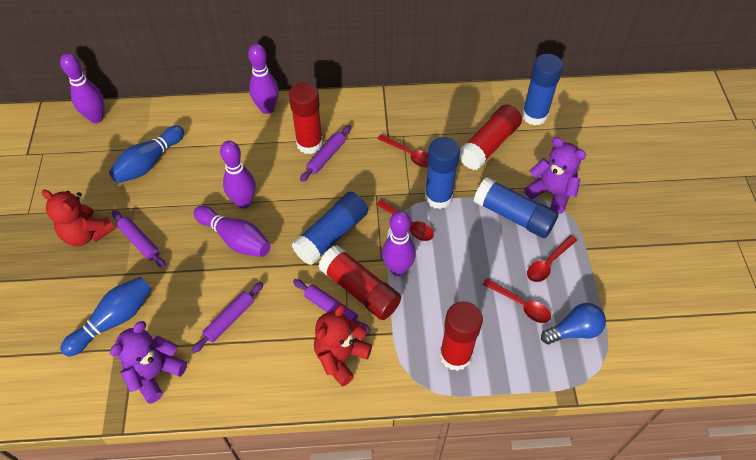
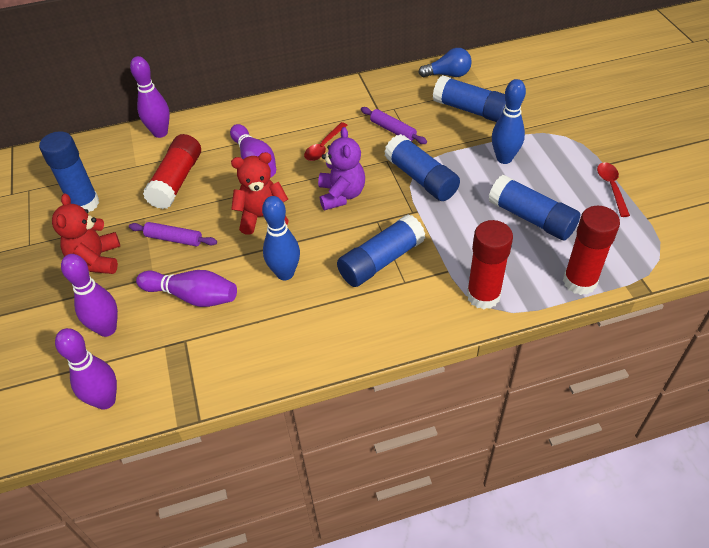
blue glue stick: [292,192,368,265] [425,137,460,209] [474,177,559,238] [522,54,563,125] = 4 -> [39,131,99,213] [337,214,425,287] [384,134,460,201] [433,75,506,122] [488,175,580,240] = 5
purple rolling pin: [112,210,166,268] [192,282,263,353] [293,279,370,333] [300,125,351,182] = 4 -> [129,222,217,246] [361,107,427,144] = 2
purple teddy bear: [110,321,187,404] [524,137,587,214] = 2 -> [318,127,365,211] = 1
red glue stick: [289,82,323,154] [319,245,401,320] [440,301,483,371] [459,104,522,170] = 4 -> [143,134,201,209] [466,220,513,309] [563,206,620,295] = 3
red spoon: [376,199,434,241] [377,134,428,167] [483,278,551,323] [527,235,577,282] = 4 -> [304,122,347,161] [597,163,630,217] = 2

